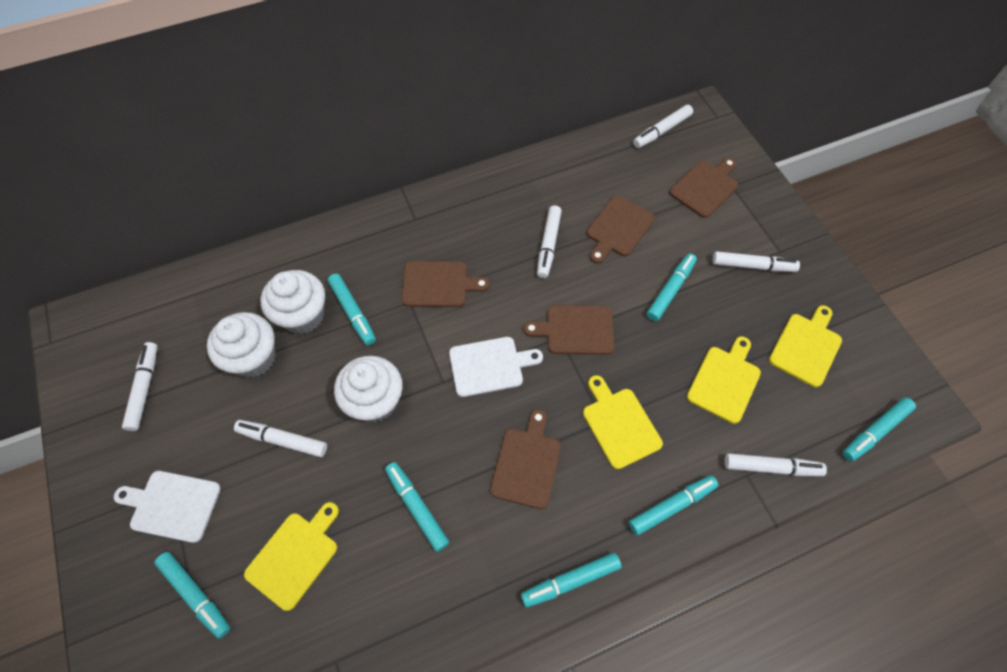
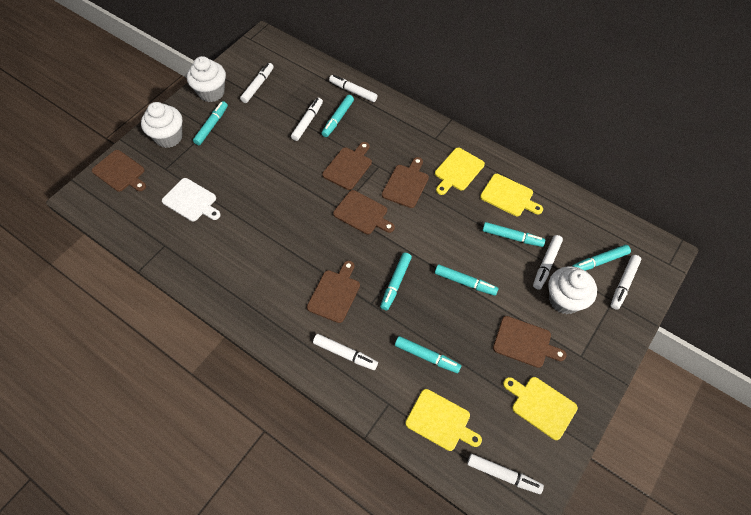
brown cutting board: [402,261,490,307] [490,409,561,509] [523,305,614,355] [587,195,655,264] [669,158,738,218] = 5 -> [92,150,146,192] [307,261,360,323] [322,142,372,190] [333,190,395,234] [382,157,429,208] [493,316,566,368] = 6
white cutting board: [114,471,221,543] [449,337,543,397] = 2 -> [162,178,221,221] = 1
white marker: [122,342,158,431] [234,420,327,457] [537,205,562,278] [633,104,693,148] [712,251,800,272] [724,453,827,476] = 6 -> [240,63,274,103] [291,98,323,141] [313,334,378,370] [329,75,377,102] [467,454,544,494] [533,235,563,289] [611,255,641,310] = 7

